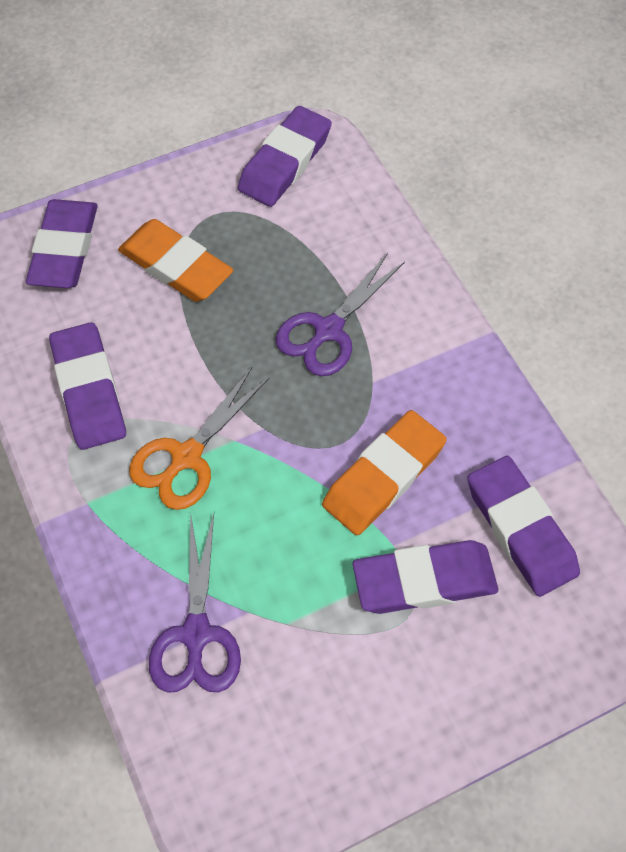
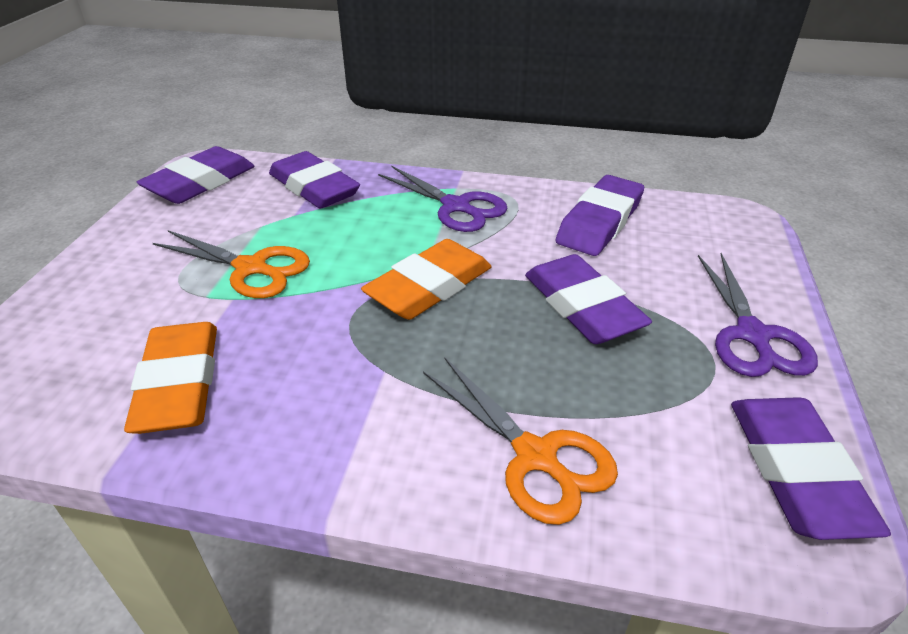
orange scissors: [129,367,269,510] = 1 -> [153,230,310,298] [423,357,618,525] = 2

